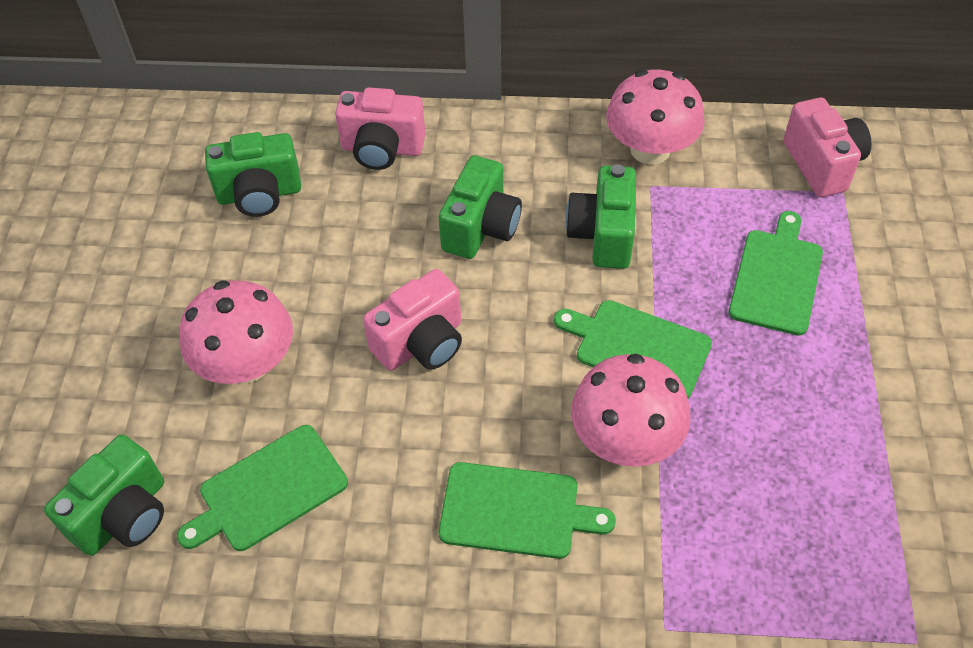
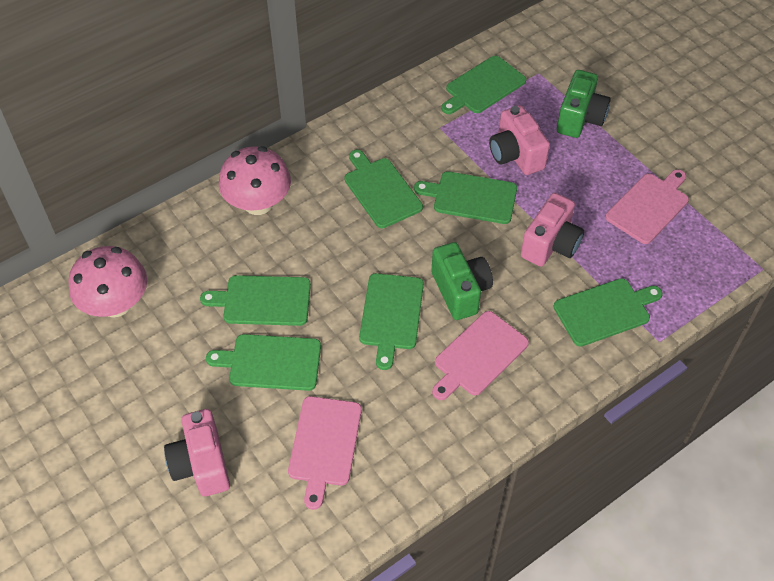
green camera: [44,434,164,556] [205,132,301,217] [439,155,522,259] [565,164,636,269] = 4 -> [431,242,493,320] [557,70,611,138] = 2
green cutting board: [177,425,348,551] [439,462,616,559] [554,300,712,398] [729,211,823,336] = 4 -> [200,275,311,326] [206,334,321,391] [344,150,423,228] [359,273,424,370] [414,171,517,224] [441,56,526,114] [554,278,663,347] = 7
pink cutting board: none = 0 -> [288,396,362,510] [432,311,529,400] [605,170,689,244] = 3
pink mushroom: [180,280,293,384] [571,354,690,467] [606,70,705,164] = 3 -> [68,246,147,317] [219,146,291,215] = 2

